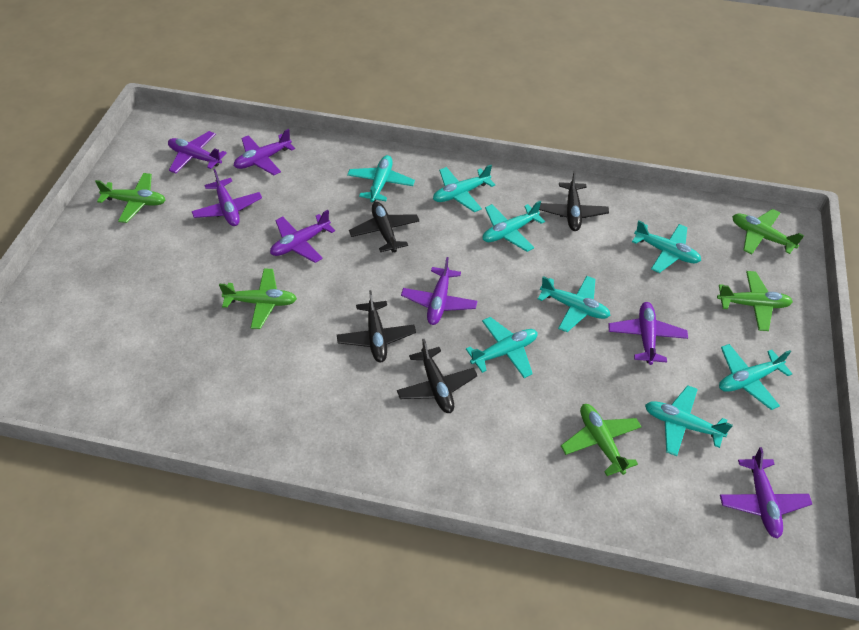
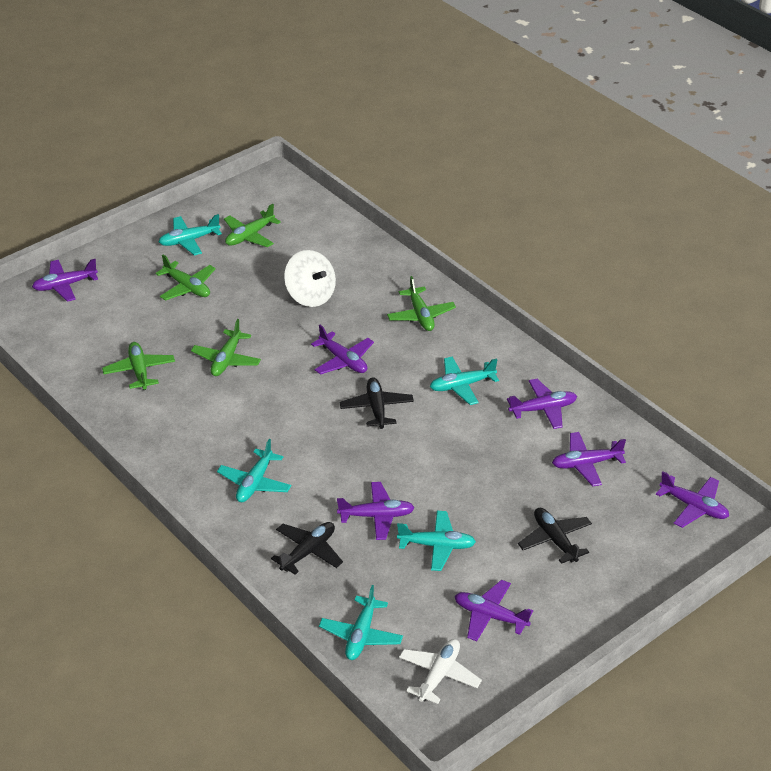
black plane: [337,290,416,363] [349,202,420,253] [397,339,478,413] [539,171,609,231] = 4 -> [271,522,343,575] [339,377,414,429] [518,508,592,564] = 3
turquoise plane: [347,155,415,203] [433,165,495,212] [466,317,537,378] [483,201,545,252] [538,276,611,332] [632,220,701,273] [645,385,733,456] [719,344,792,410] = 8 -> [159,214,222,255] [217,439,291,502] [319,585,403,660] [397,511,476,571] [430,357,499,405] = 5
white plane: none = 0 -> [399,639,482,704] = 1
white spinning top: none = 0 -> [284,250,336,307] = 1

